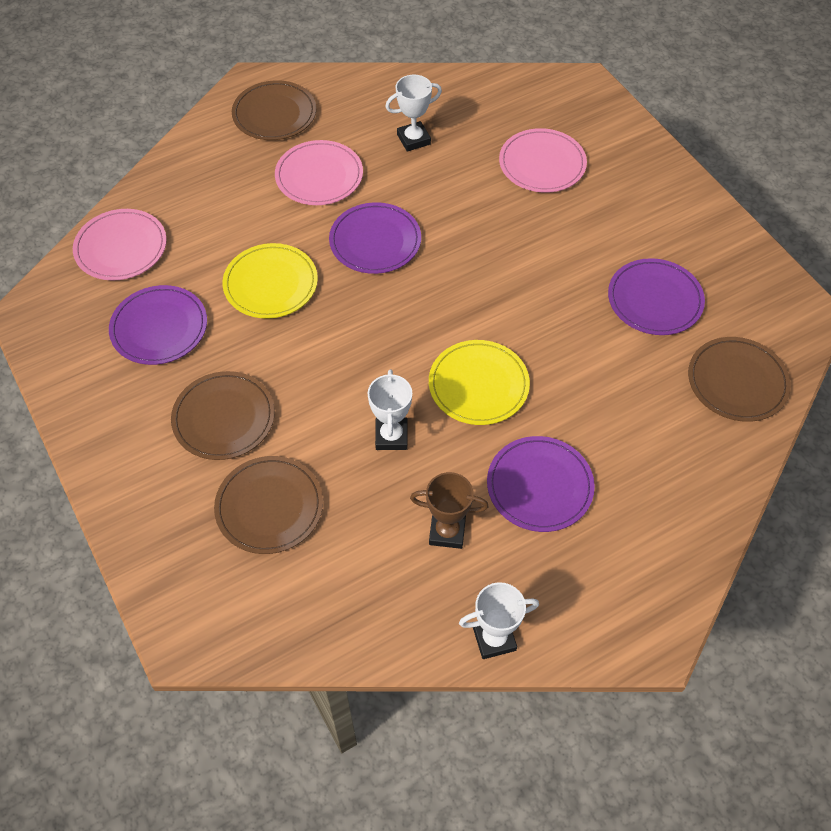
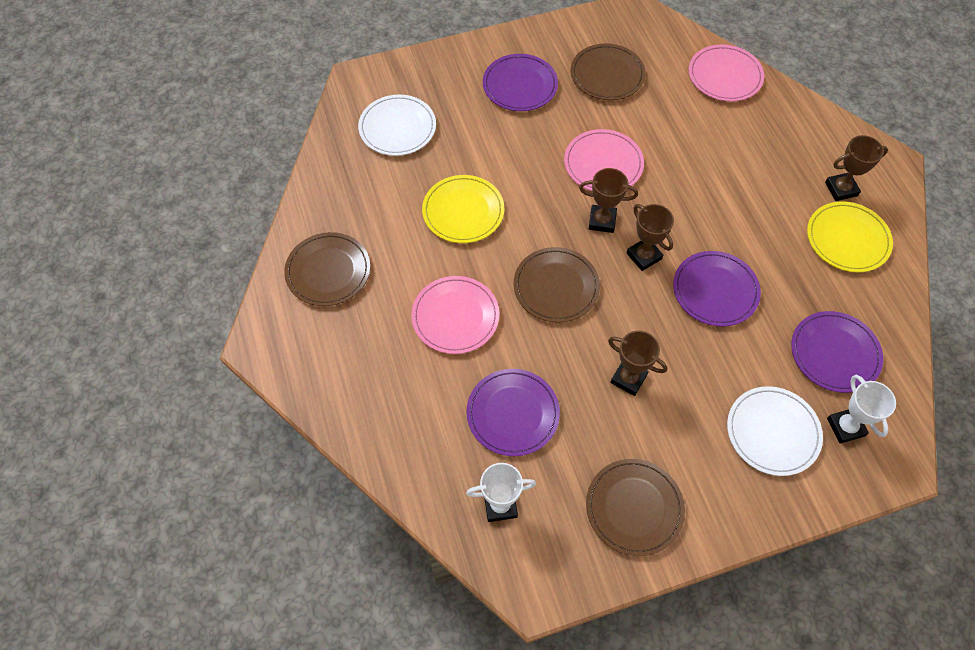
brown trophy: [410,472,488,549] = 1 -> [579,168,638,233] [608,331,667,396] [627,204,674,271] [825,135,888,201] = 4
white plate: none = 0 -> [358,94,436,156] [727,386,823,476] = 2
white trophy: [368,369,412,450] [386,75,442,152] [459,582,539,659] = 3 -> [466,463,536,522] [827,375,896,444] = 2

